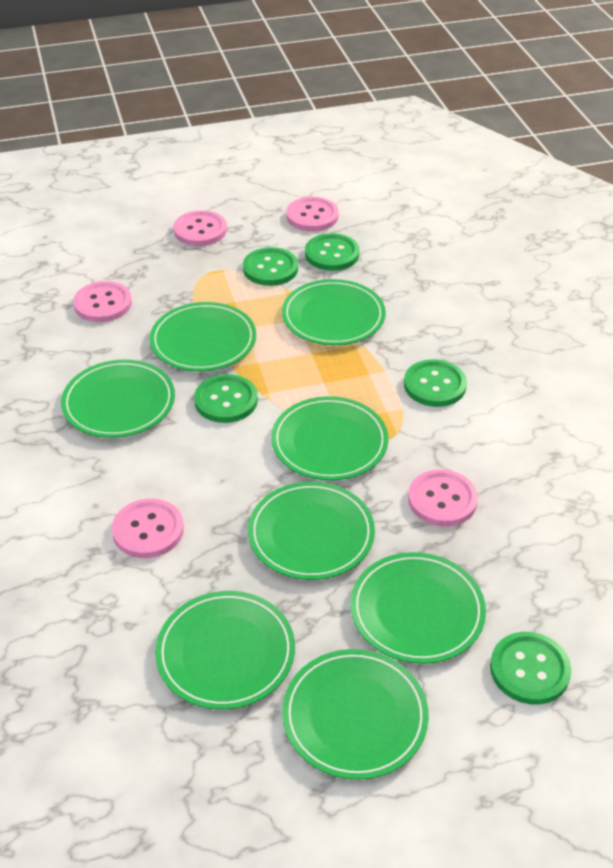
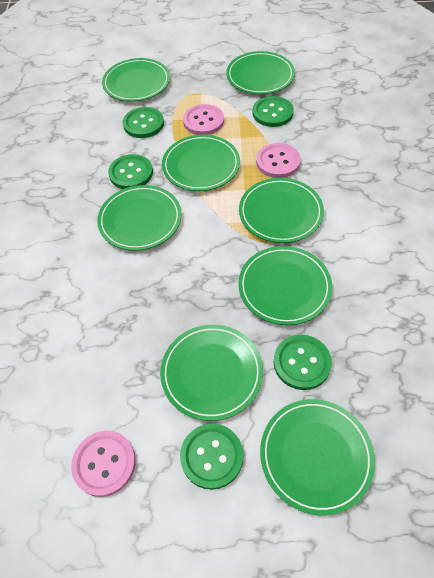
pink button: [73,281,132,322] [112,499,184,558] [173,210,227,246] [286,197,339,231] [408,469,478,526] = 5 -> [71,431,136,497] [183,104,224,135] [256,143,301,178] = 3

